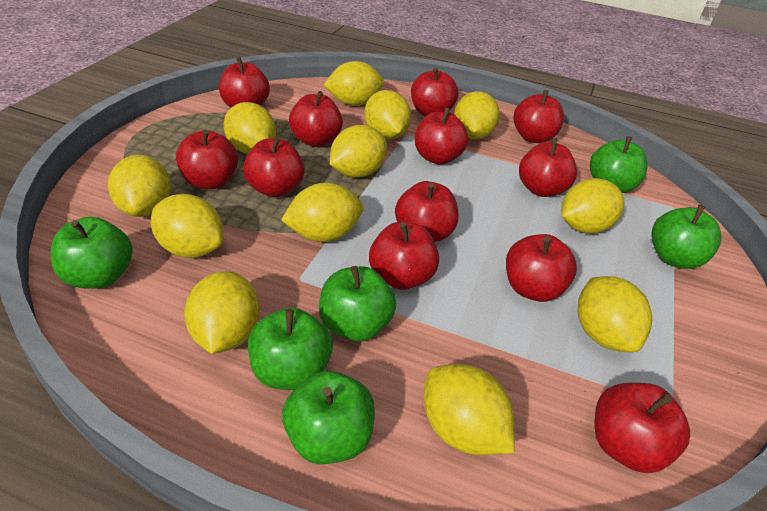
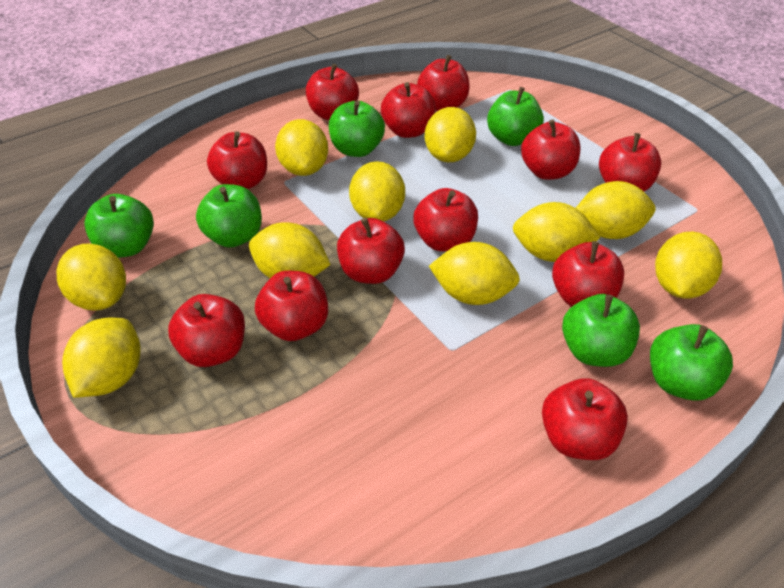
yellow lemon: [108,155,171,217] [151,194,224,258] [184,271,260,354] [224,102,276,154] [281,183,364,242] [324,61,384,106] [330,125,387,178] [364,90,411,139] [424,364,515,455] [454,91,500,139] [561,178,625,233] [578,276,652,352] = 12 -> [57,243,126,311] [62,317,141,398] [249,222,331,278] [275,119,328,176] [349,161,405,222] [425,107,476,162] [429,242,520,305] [513,202,600,262] [576,181,656,239] [655,232,722,299] = 10

